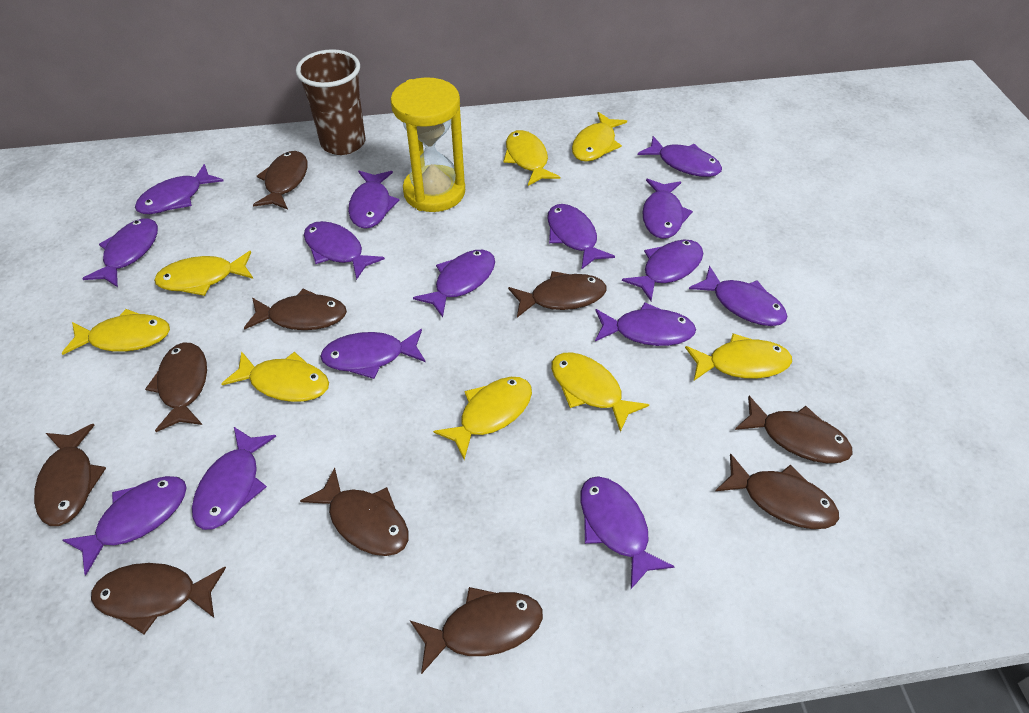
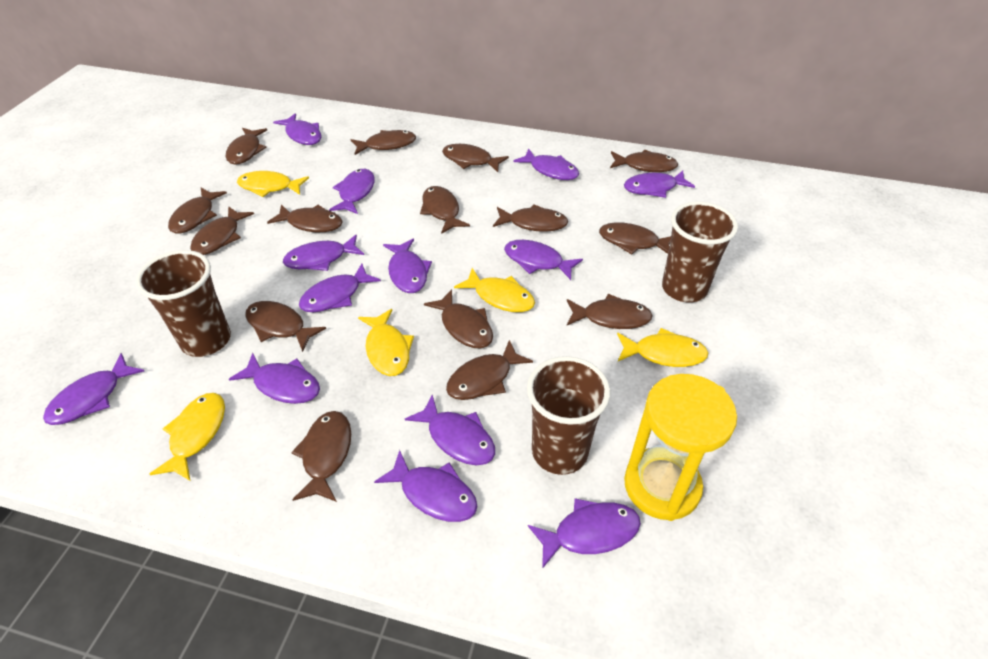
brown cup: [296,49,365,155] = 1 -> [136,250,231,357] [527,356,611,475] [662,201,738,302] = 3
brown fish: [34,424,106,526] [91,563,226,634] [145,342,207,432] [244,289,347,330] [253,151,308,210] [300,467,409,556] [410,587,543,674] [508,271,607,317] [715,453,839,529] [735,396,853,463] = 10 -> [168,188,227,234] [190,206,254,255] [226,128,267,165] [245,301,326,352] [267,204,343,232] [291,411,351,502] [351,130,416,155] [420,186,470,234] [424,289,493,349] [442,144,509,172] [446,340,533,400] [493,204,568,232] [567,294,653,329] [599,222,671,255] [610,150,678,172] = 15
purple fish: [63,476,187,575] [82,218,158,287] [135,164,224,214] [192,427,276,530] [304,221,385,280] [320,329,426,379] [348,171,399,229] [413,250,495,317] [547,204,615,270] [580,476,675,589] [595,302,696,346] [622,240,703,301] [638,136,722,177] [642,179,693,239] [689,266,787,326] = 15 -> [43,353,144,425] [229,353,320,404] [273,113,321,145] [283,234,364,271] [299,263,381,312] [329,169,375,214] [374,450,478,522] [383,239,432,293] [405,395,495,465] [504,240,583,280] [513,149,579,180] [528,498,641,569] [624,171,695,198] = 13
yellow fish: [61,309,170,355] [154,251,253,296] [221,351,329,402] [433,377,532,460] [503,130,560,186] [551,352,649,432] [572,112,627,162] [685,333,792,381] = 8 -> [150,393,225,481] [237,171,309,197] [358,309,414,376] [454,268,535,312] [617,328,708,367] = 5

